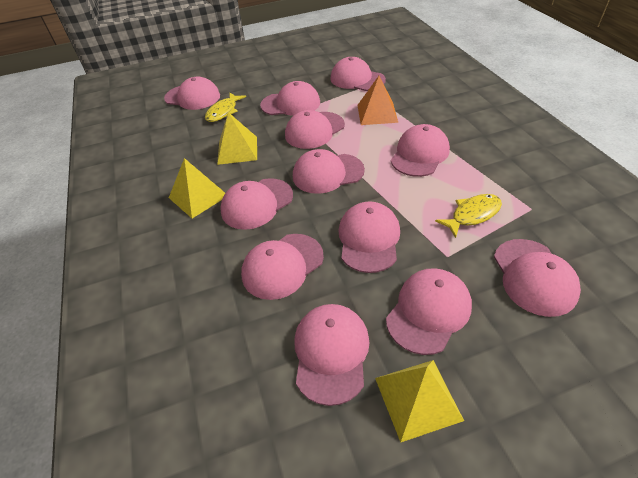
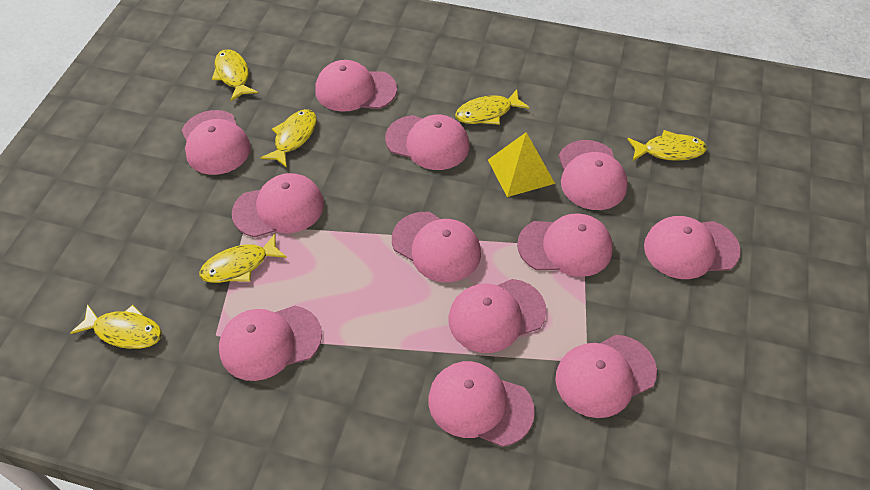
orange pyramid: [358,76,398,125] = 1 -> none = 0
yellow fish: [205,92,246,122] [435,194,502,238] = 2 -> [71,304,162,349] [199,234,287,283] [212,49,258,101] [261,109,316,168] [455,89,530,125] [627,130,707,161] = 6
yellow pyramid: [169,158,225,218] [217,112,257,165] [375,360,464,443] = 3 -> [488,132,555,197] = 1

